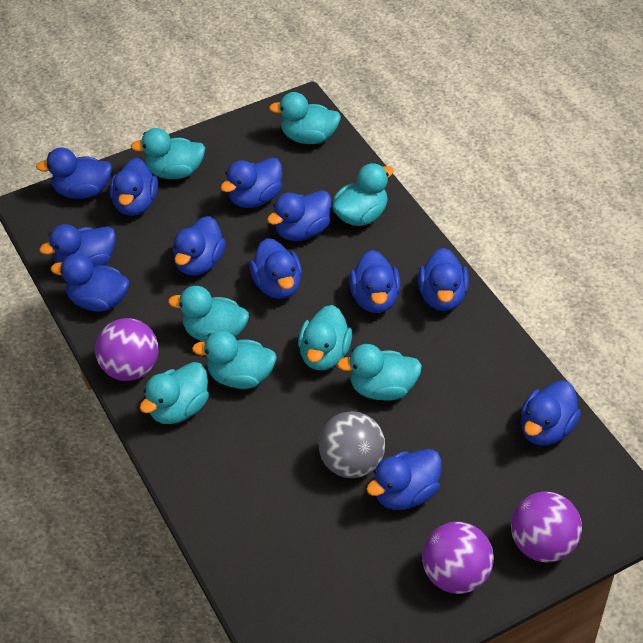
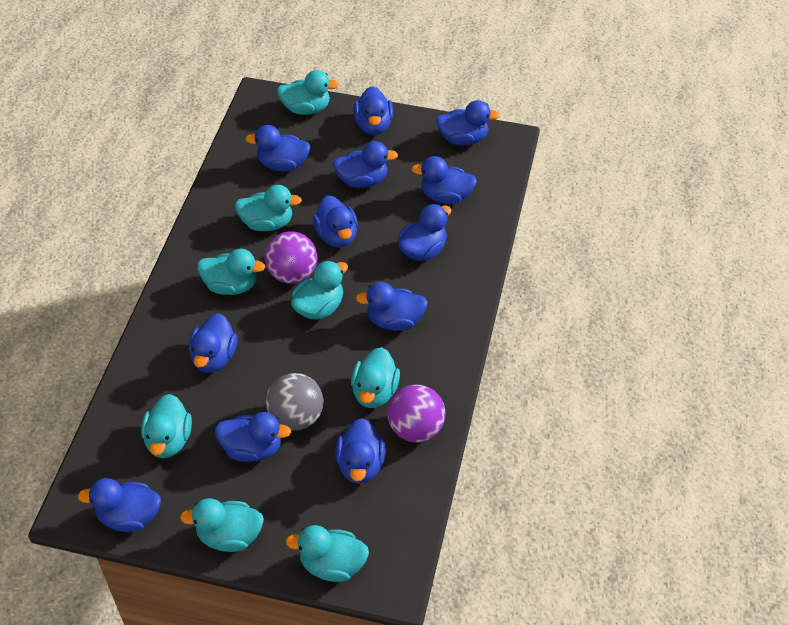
purple ball: [95,318,159,381] [422,522,494,594] [511,491,582,562] = 3 -> [265,231,317,284] [388,385,445,442] = 2

